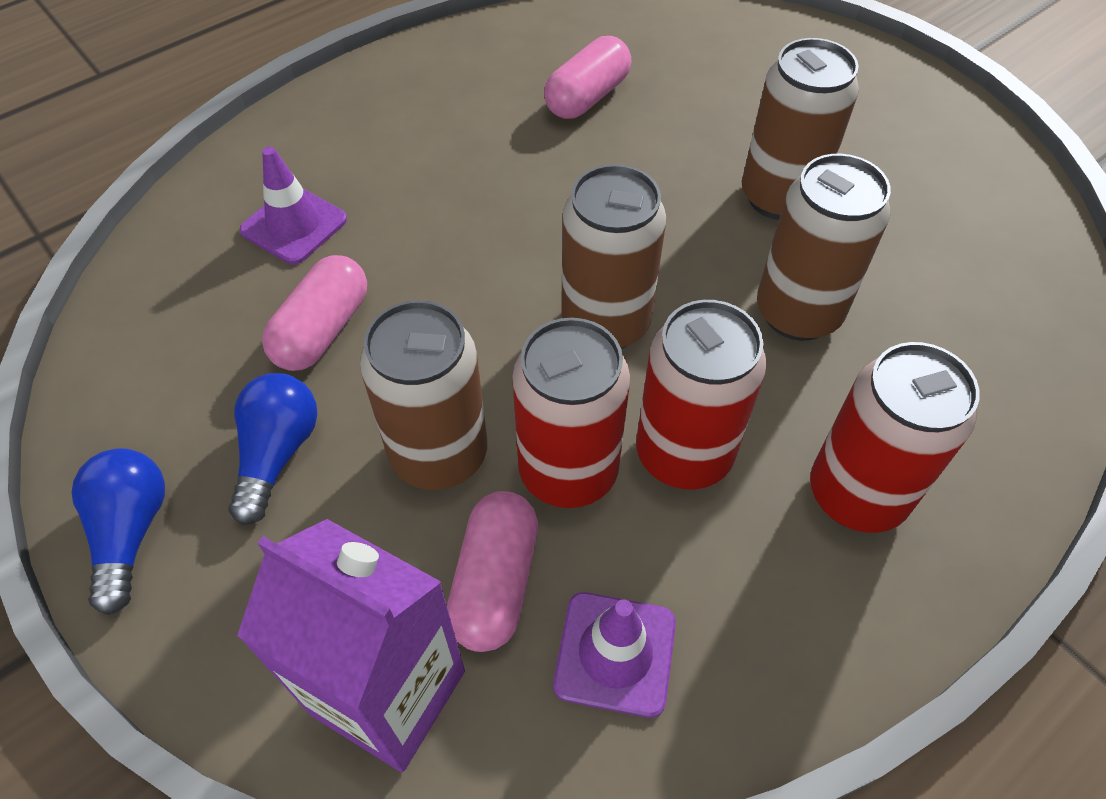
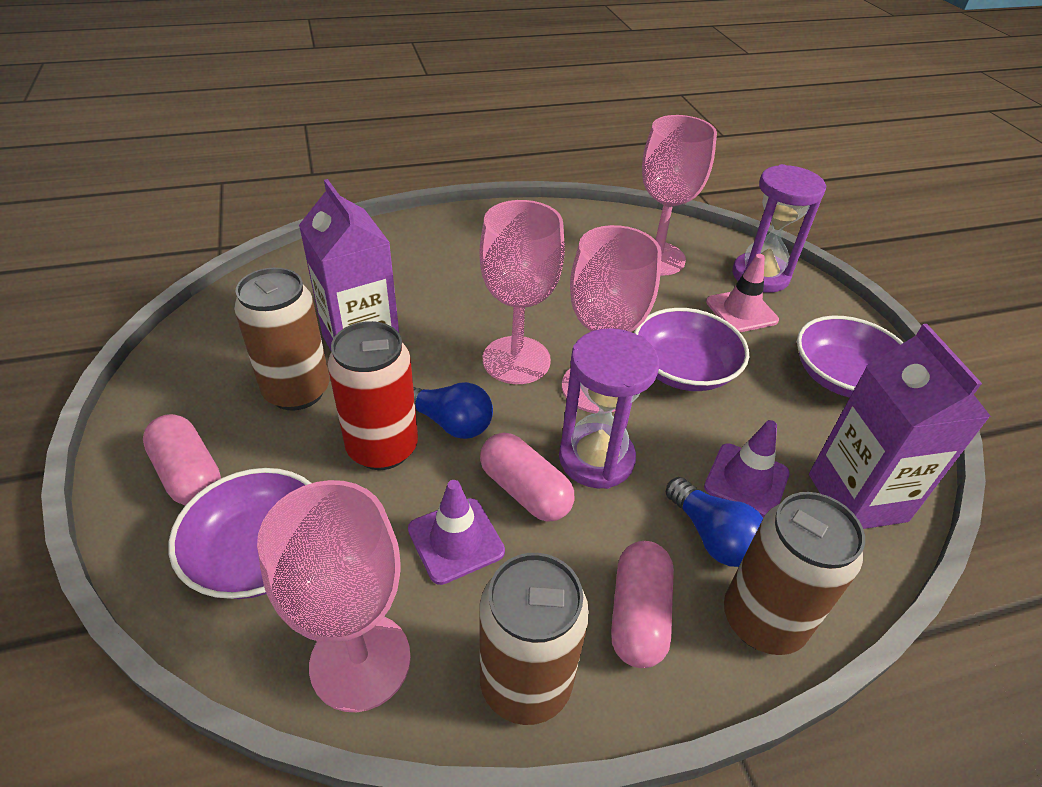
brown can: [360,300,487,490] [561,164,666,349] [742,38,859,220] [757,154,891,341] = 4 -> [234,267,329,411] [480,553,589,725] [724,492,865,655] = 3
pink goblet: none = 0 -> [257,480,411,712] [480,200,565,384] [562,225,662,413] [642,115,717,276] = 4
pink traffic cone: none = 0 -> [706,254,779,332] = 1
purple bowl: none = 0 -> [168,468,311,599] [634,308,749,391] [797,316,904,398] = 3
purple carton: [237,519,465,772] = 1 -> [299,179,399,350] [809,324,991,529] = 2
purple hourglass: none = 0 -> [559,328,659,489] [732,164,826,293] = 2
red can: [512,318,630,508] [636,300,767,490] [810,342,980,533] = 3 -> [328,321,418,470] = 1

